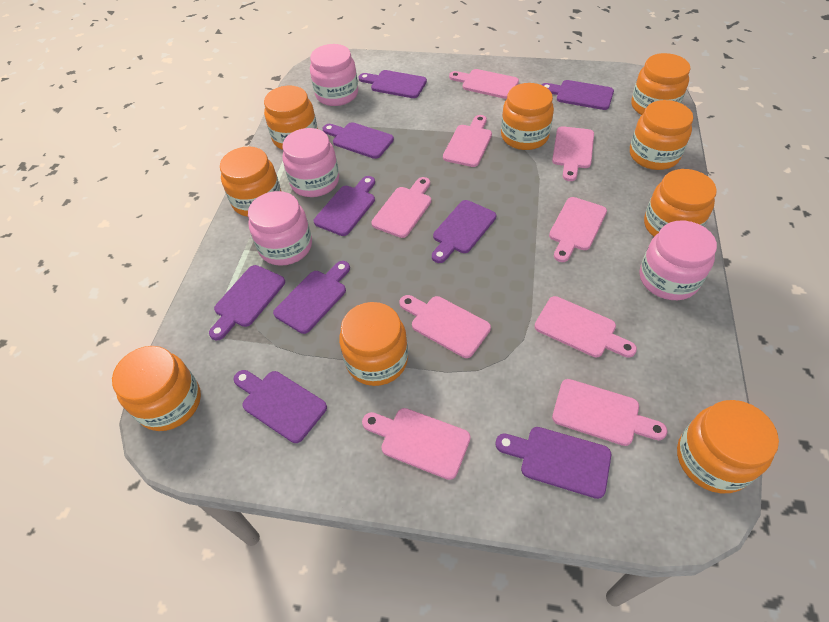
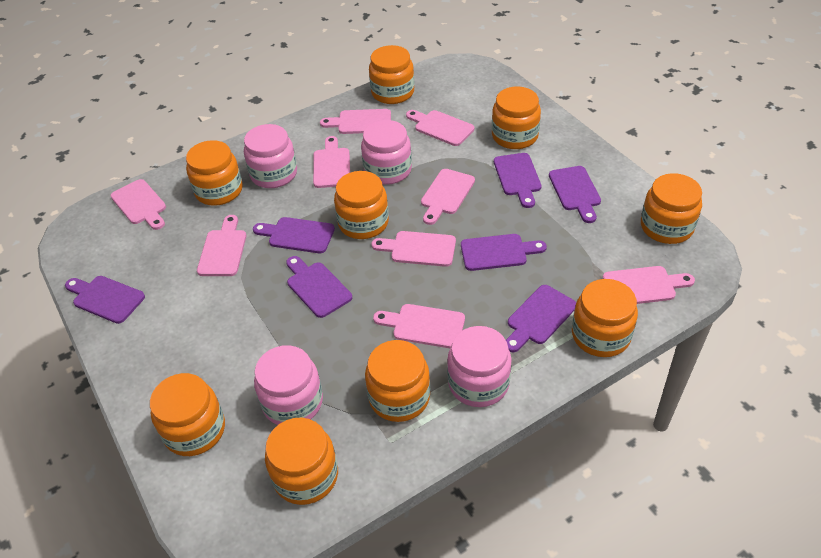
purple cutting board: [209,265,285,340] [233,370,327,443] [273,261,350,334] [314,176,375,236] [323,122,394,159] [358,70,427,98] [432,200,496,263] [496,427,611,499] [541,80,614,110] = 9 -> [65,276,145,324] [253,217,335,253] [286,256,352,318] [461,234,547,271] [494,153,541,208] [506,285,576,352] [549,166,601,223] = 7

